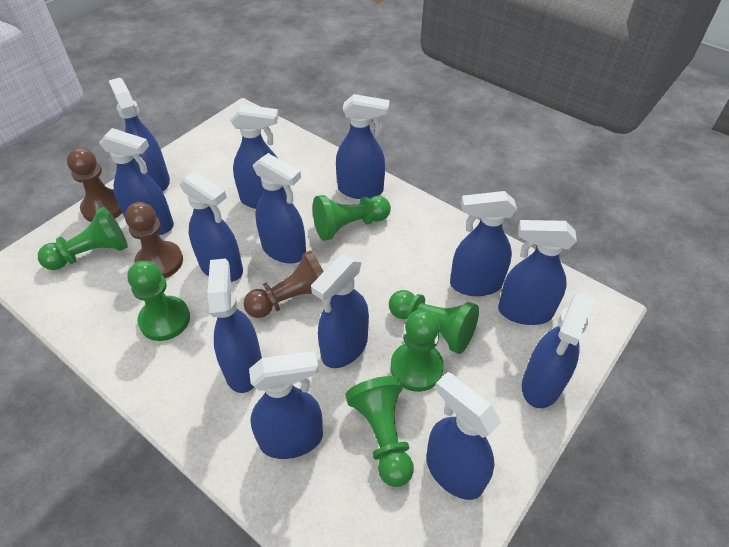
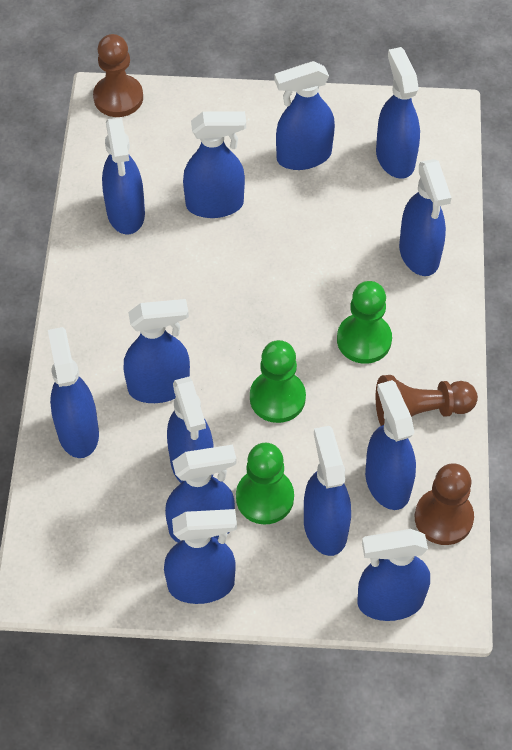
green pawn: [38,207,128,270] [127,261,190,341] [313,195,391,241] [346,376,414,487] [389,290,479,354] [390,310,444,392] = 6 -> [236,443,294,524] [250,340,306,423] [337,281,392,364] = 3

